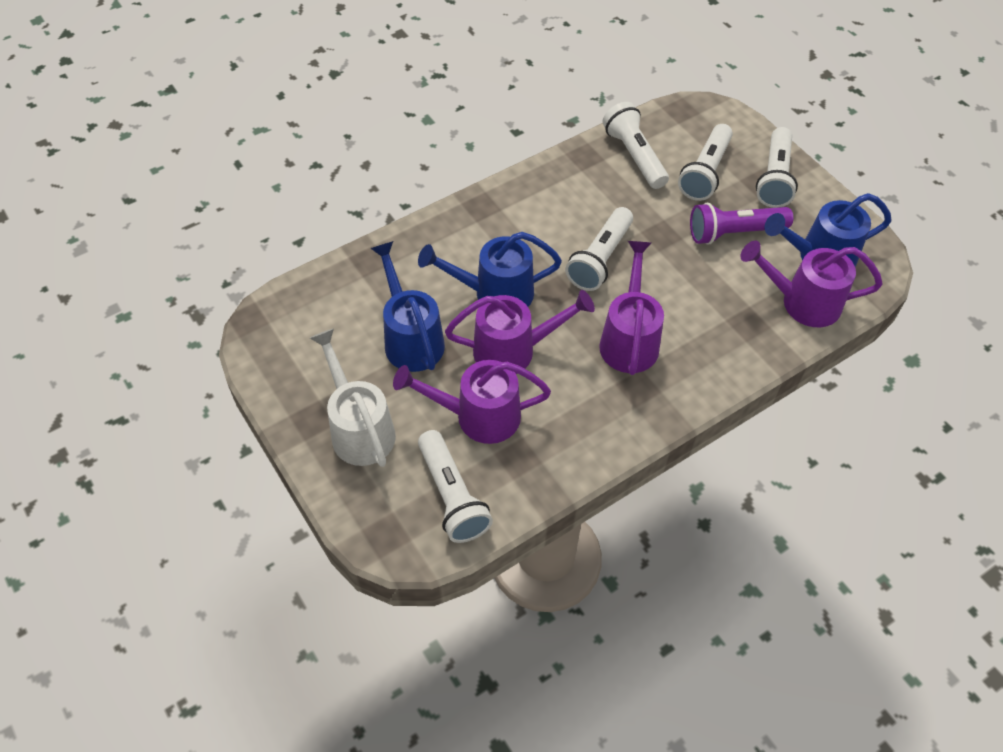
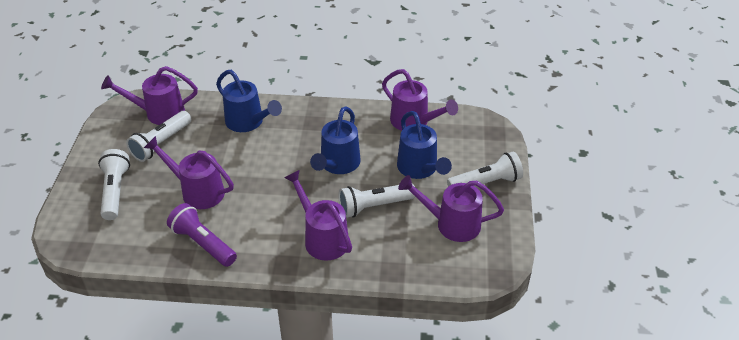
purple watering can: [393,360,551,444] [445,290,595,374] [599,241,664,375] [740,240,883,327] = 4 -> [101,66,198,125] [144,136,234,209] [284,170,352,261] [382,69,458,131] [398,175,504,242] = 5
white flashlight: [418,430,493,543] [565,207,633,291] [603,102,669,189] [678,124,733,201] [756,127,798,208] = 5 -> [98,149,130,220] [126,111,192,162] [339,184,415,218] [447,151,523,187] = 4
white watering can: [310,328,396,467] = 1 -> none = 0

